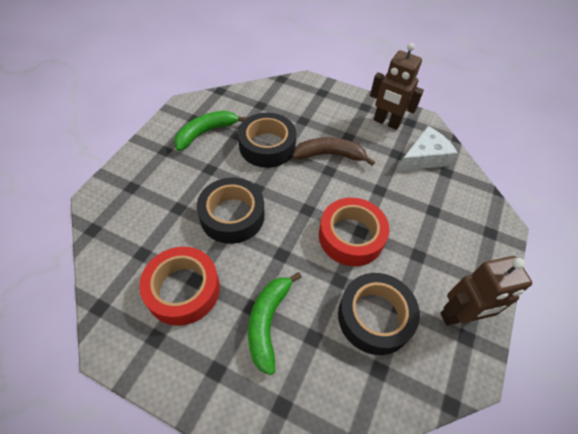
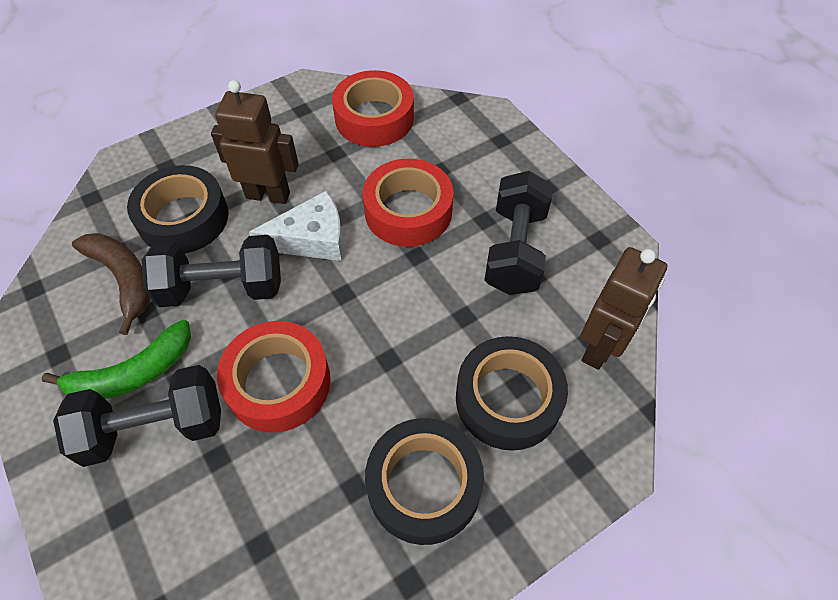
black dumbbell: none = 0 -> [53,365,221,467] [142,235,281,307] [484,171,553,295] = 3
green banana: [174,111,247,151] [248,272,302,375] = 2 -> [41,320,191,399] = 1
red tape: [139,247,220,326] [319,198,389,266] = 2 -> [217,321,331,433] [332,70,414,147] [363,158,454,247] = 3

